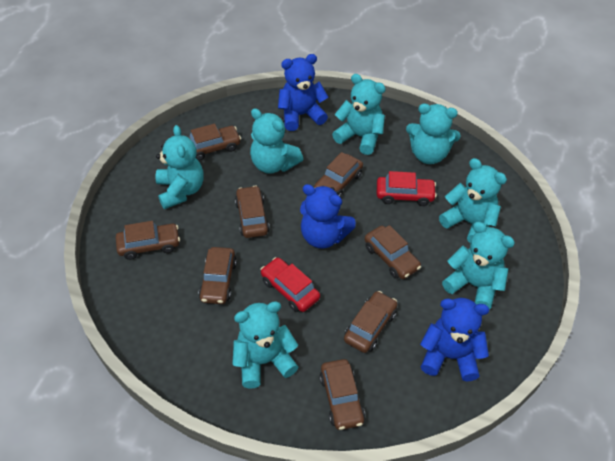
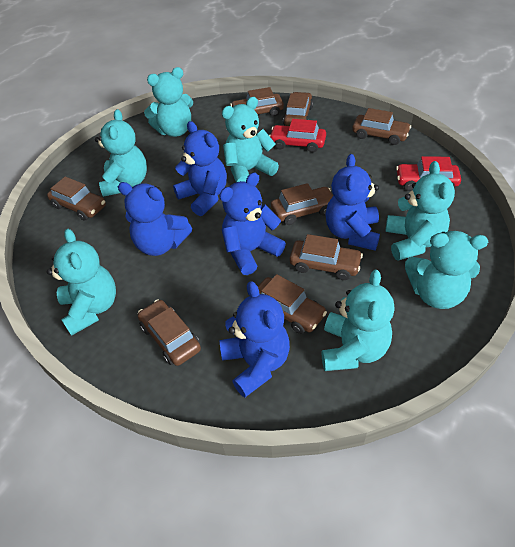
blue teddy bear: [278,54,328,131] [300,184,356,248] [420,298,489,381] = 3 -> [118,182,192,256] [173,121,227,216] [219,173,286,275] [220,281,290,397] [325,154,380,250] = 5

